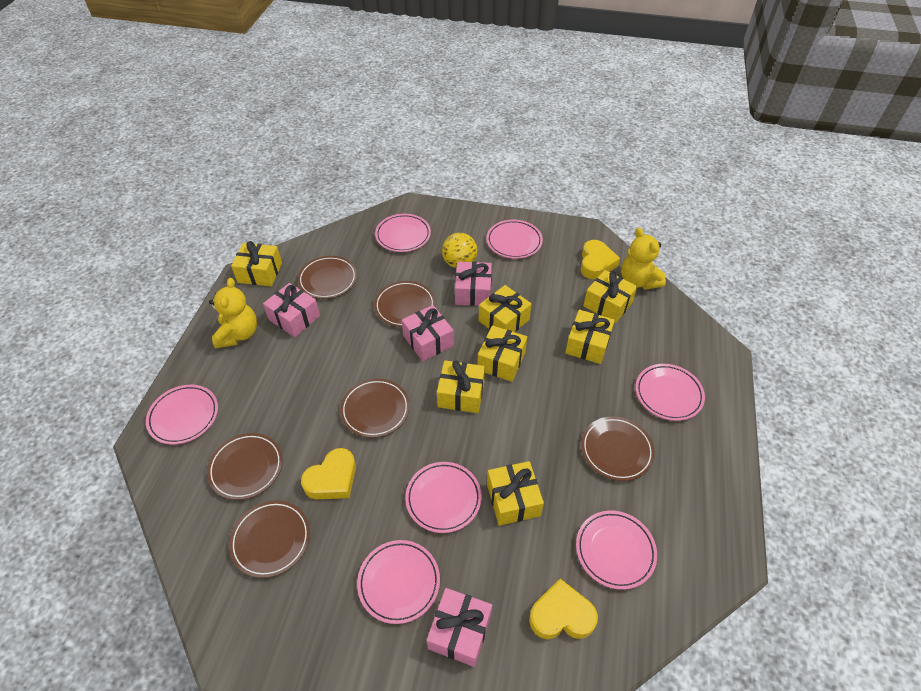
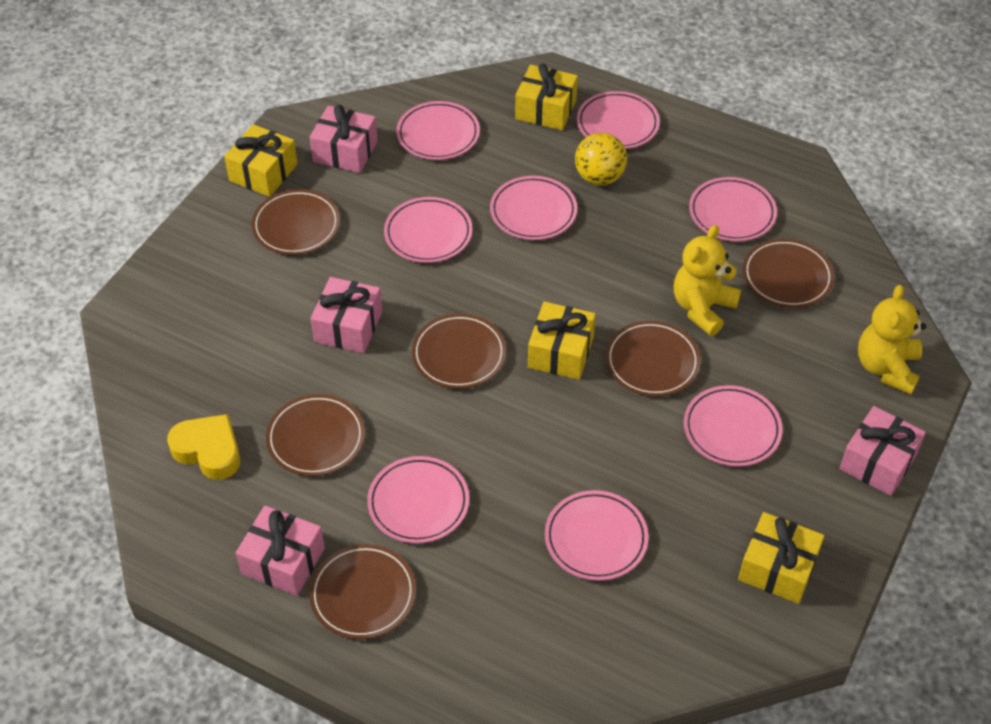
pink plate: [146,385,218,445] [357,540,440,624] [375,214,431,252] [405,462,482,533] [487,220,543,259] [576,511,657,590] [635,364,705,421] = 7 -> [367,456,469,543] [384,197,473,263] [396,101,480,160] [490,176,577,240] [545,490,648,581] [577,91,660,149] [684,385,783,467] [689,177,777,242] = 8
yellow gift: [231,241,282,286] [437,360,485,413] [477,325,527,382] [478,285,531,332] [487,461,544,526] [565,310,615,364] [583,270,638,323] = 7 -> [224,124,298,197] [515,63,578,130] [528,302,596,380] [738,512,824,604] = 4
yellow heart: [301,448,356,499] [529,579,598,639] [581,240,620,279] = 3 -> [167,414,240,480] = 1

